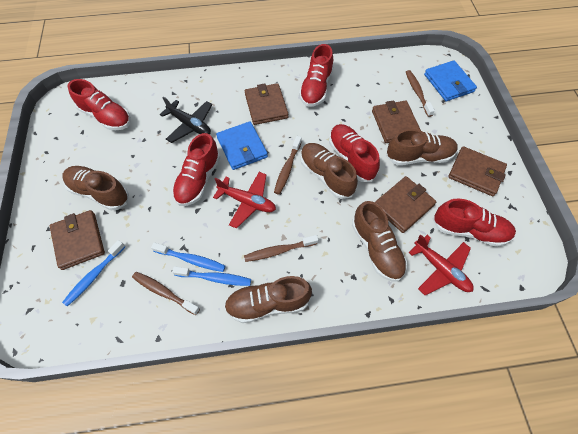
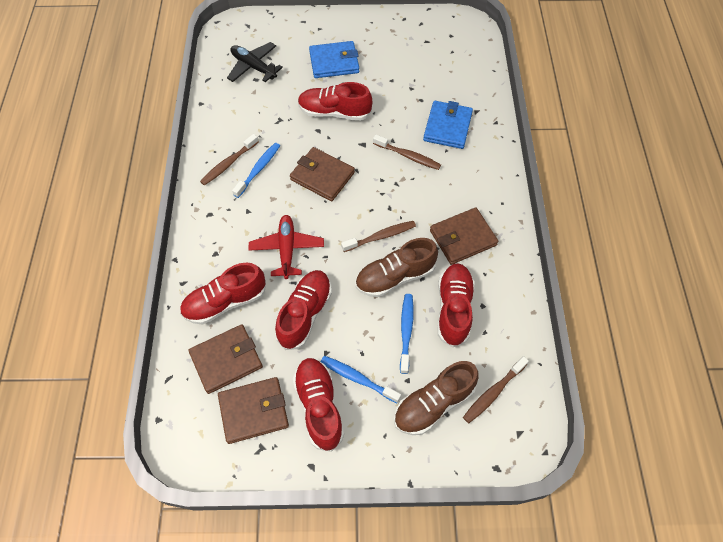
brown shoe: [62,166,129,211] [224,276,312,323] [300,143,358,199] [352,201,407,282] [386,129,458,165] = 5 -> [355,238,438,297] [394,361,479,435] = 2
brown wallet: [50,210,105,270] [245,83,288,125] [372,100,421,143] [374,176,436,233] [448,146,507,196] = 5 -> [188,324,263,394] [218,377,289,444] [290,147,355,201] [430,207,498,265] = 4
red plane: [213,172,276,229] [409,235,474,295] = 2 -> [248,215,324,279] = 1

